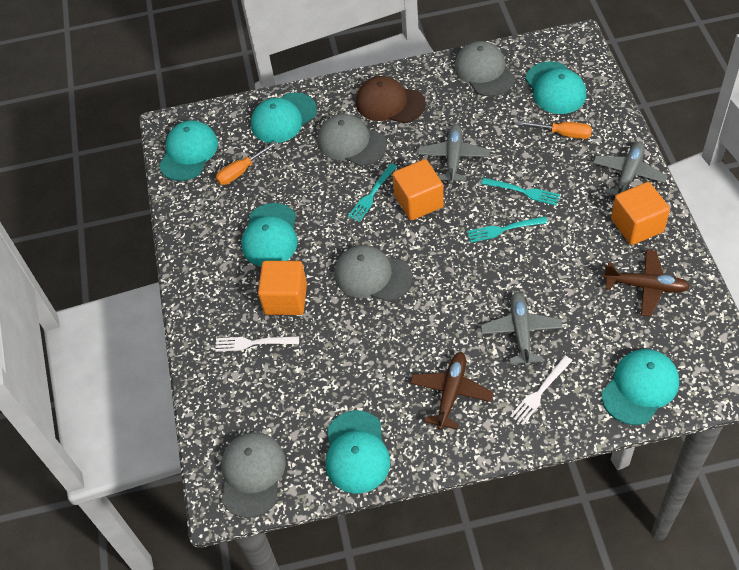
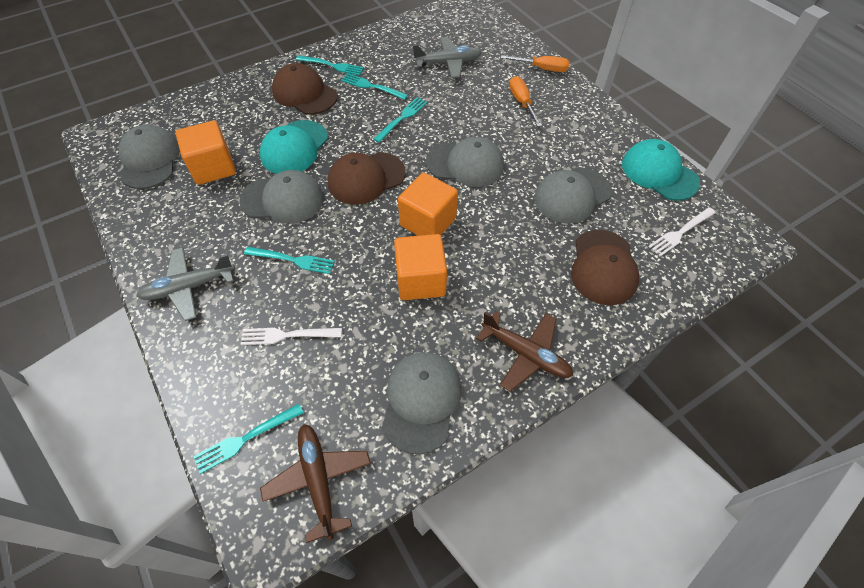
brown cap: [356,76,426,123] = 1 -> [272,63,338,115] [328,152,406,205] [571,230,639,305] = 3
grey cap: [221,432,286,518] [317,114,387,166] [334,245,413,302] [454,41,515,97] = 4 -> [119,124,180,189] [240,170,324,224] [382,352,462,454] [426,137,504,187] [535,168,612,223] = 5
grey plane: [418,124,490,184] [481,292,563,367] [593,142,668,196] = 3 -> [136,247,235,321] [413,37,482,78] = 2
turquoise cap: [159,120,218,181] [241,203,298,267] [251,92,317,143] [326,411,390,493] [525,61,587,114] [601,349,679,425] = 6 -> [260,120,328,174] [622,139,700,201] = 2
turquoise fork: [348,163,397,222] [467,216,548,243] [481,178,560,205] = 3 -> [193,404,304,474] [244,247,335,274] [296,55,364,76] [341,73,408,100] [374,97,427,143] = 5

